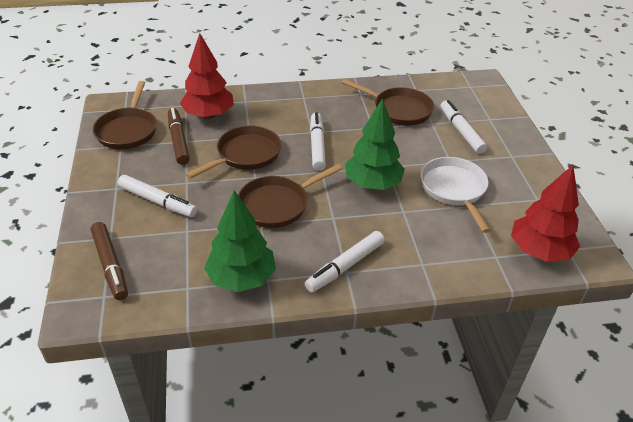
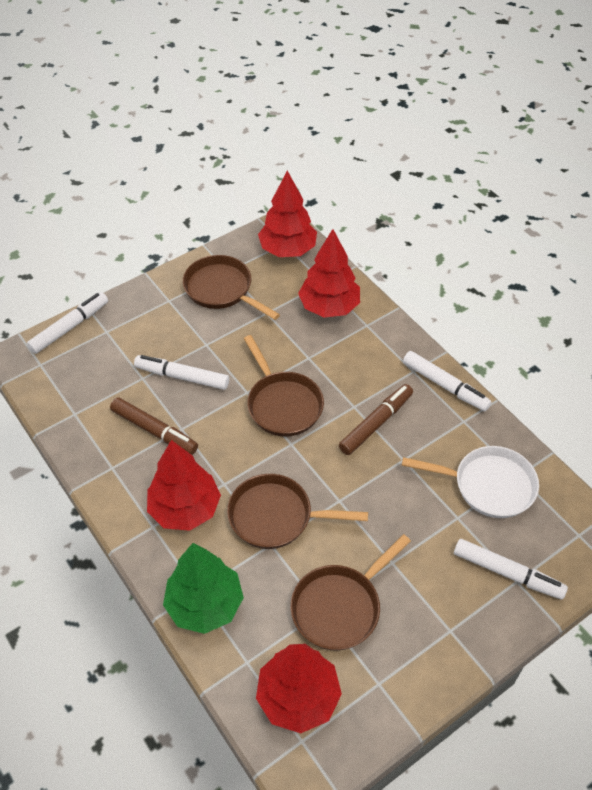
green tree: [204,190,276,292] [345,98,405,190] = 2 -> [163,543,244,634] = 1
red tree: [180,33,234,119] [511,165,580,262] = 2 -> [147,440,221,531] [256,644,342,733] [258,171,317,257] [298,229,360,318] = 4

